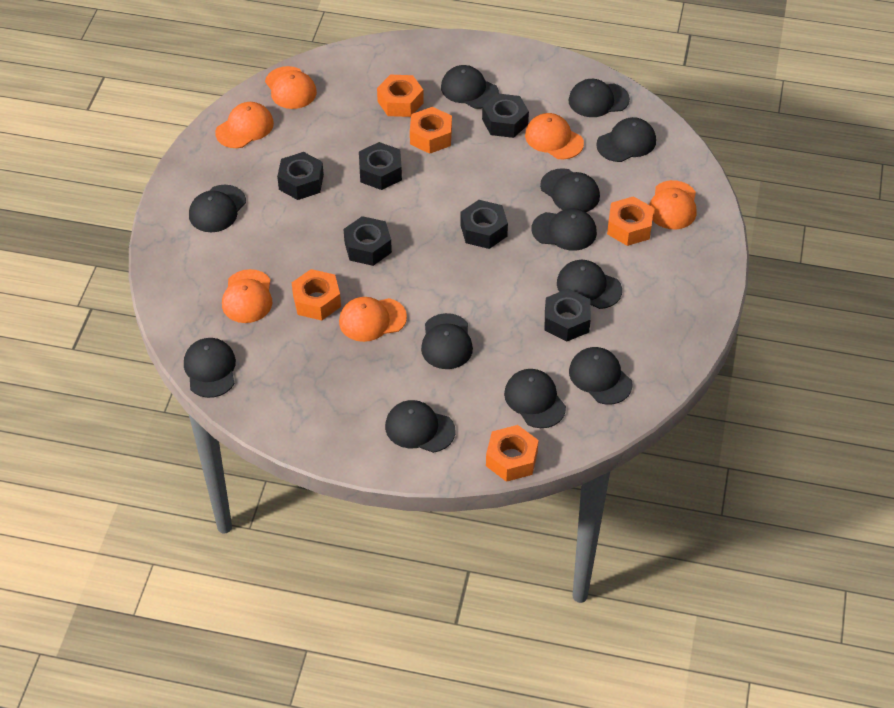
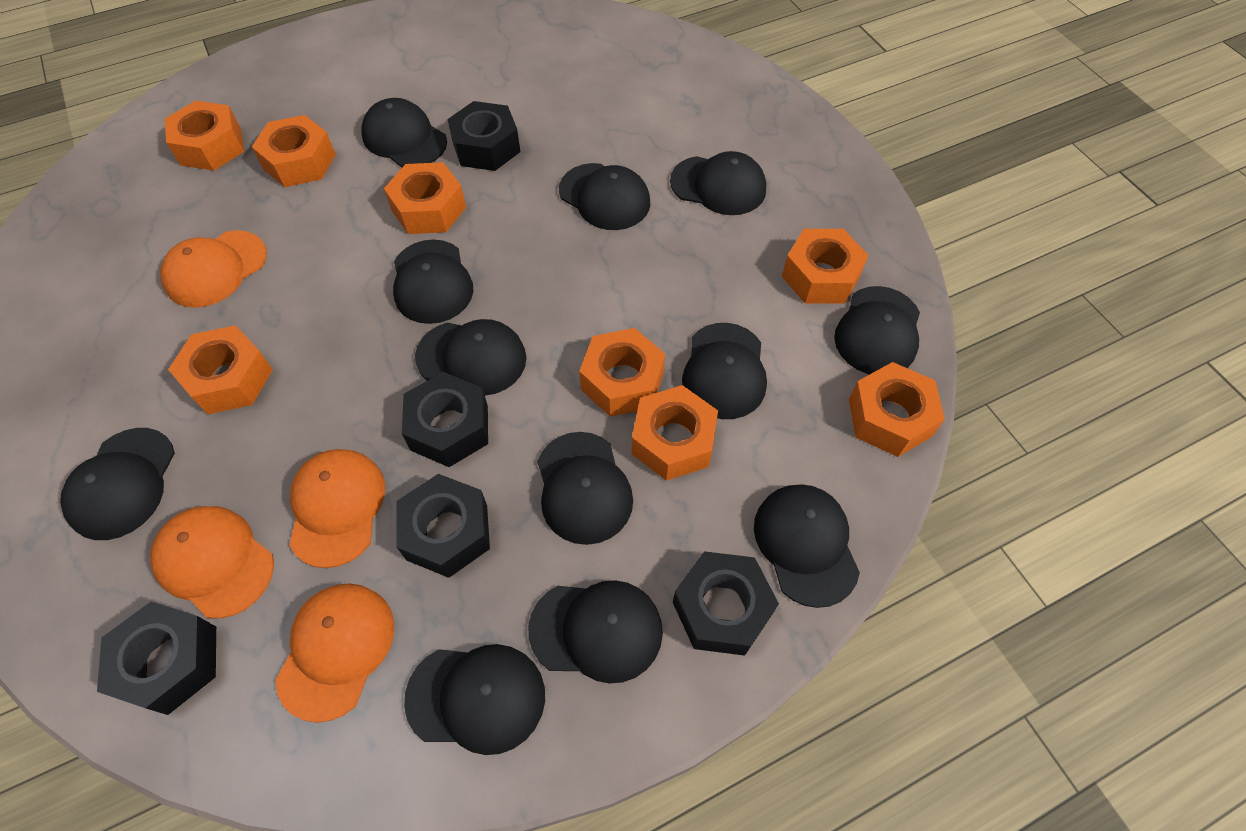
black nut: [277,152,324,200] [344,216,392,266] [359,142,402,190] [460,200,508,249] [482,93,529,138] [544,289,591,342] = 6 -> [97,601,216,715] [396,474,490,578] [402,372,488,467] [447,101,520,171] [673,551,779,656] = 5
orange cap: [215,102,274,148] [222,269,272,323] [265,66,317,109] [339,297,407,342] [525,113,584,159] [649,180,697,229] = 6 -> [150,506,274,619] [160,230,267,308] [275,583,394,723] [289,449,385,568] = 4
orange nut: [292,269,341,320] [377,75,424,117] [410,107,452,154] [486,425,539,482] [607,196,654,246] = 5 -> [165,101,244,171] [168,325,273,414] [252,115,336,187] [384,162,466,234] [579,328,665,417] [632,385,718,481] [782,229,869,304] [849,362,945,457] = 8

